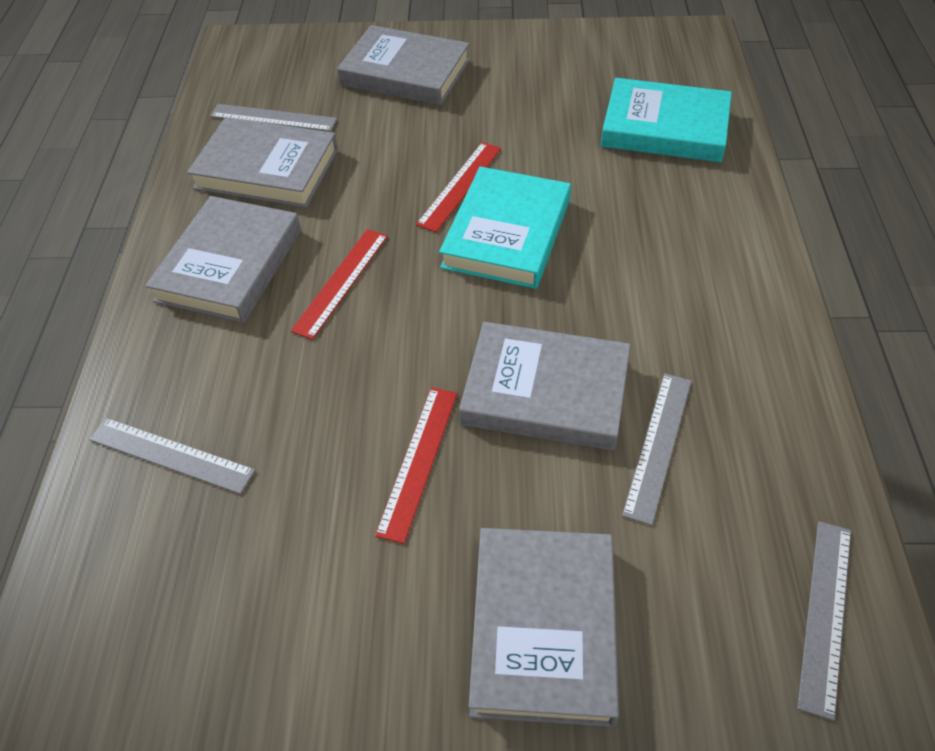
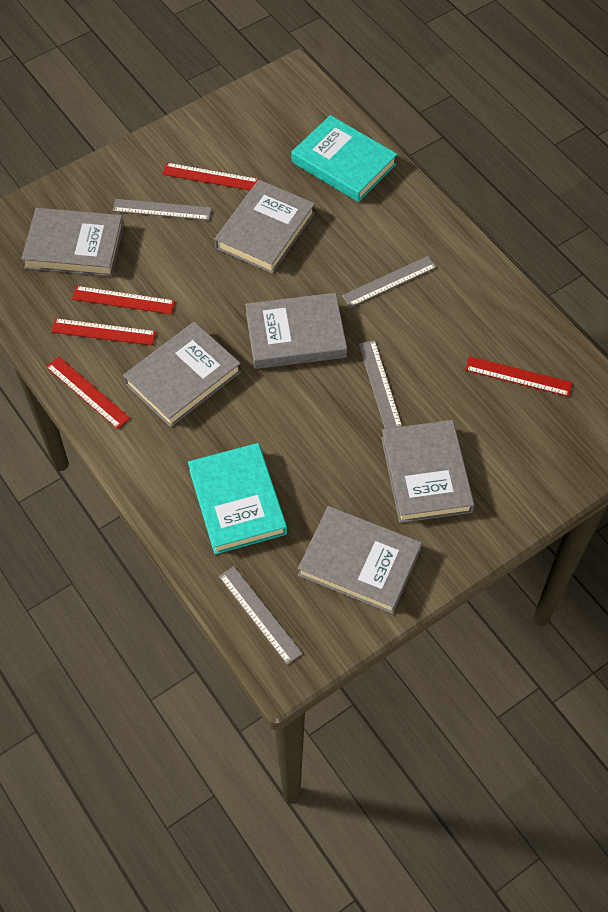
grey book: [145,196,301,323] [187,117,338,208] [337,25,470,105] [459,322,631,451] [469,528,619,727] = 5 -> [21,208,124,277] [123,322,241,427] [215,180,315,274] [245,293,347,369] [298,506,422,614] [381,420,474,523] = 6
red ruler: [291,229,388,340] [375,387,458,544] [416,142,501,232] = 3 -> [46,357,130,429] [51,318,156,345] [72,286,175,314] [162,163,259,190] [465,356,572,397] = 5

